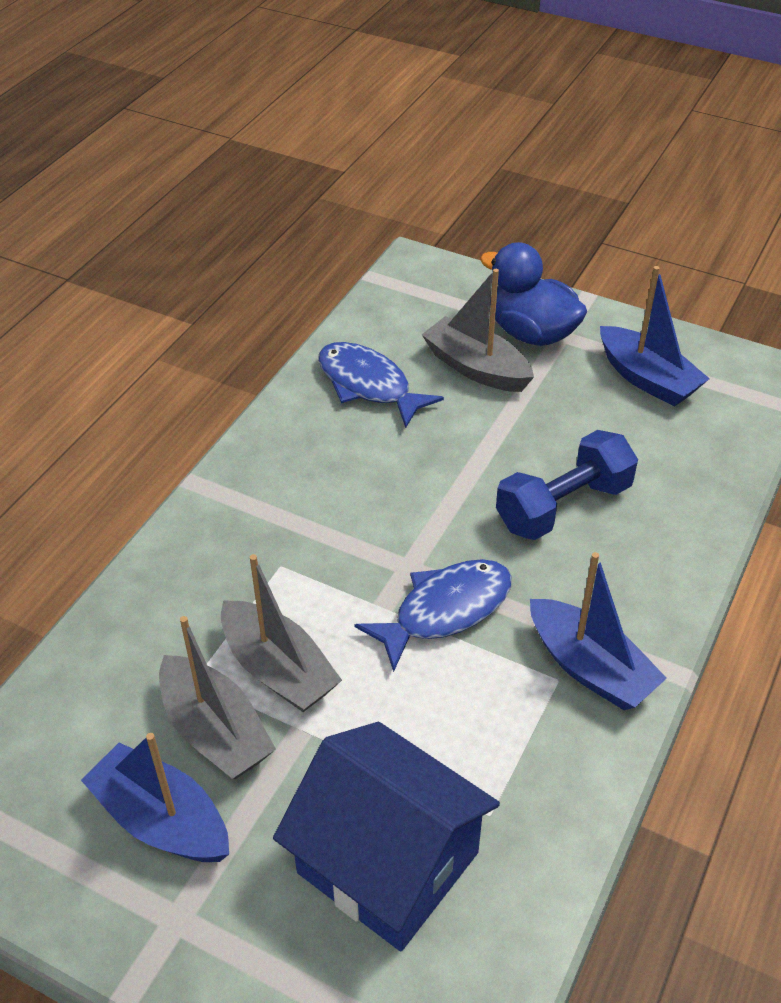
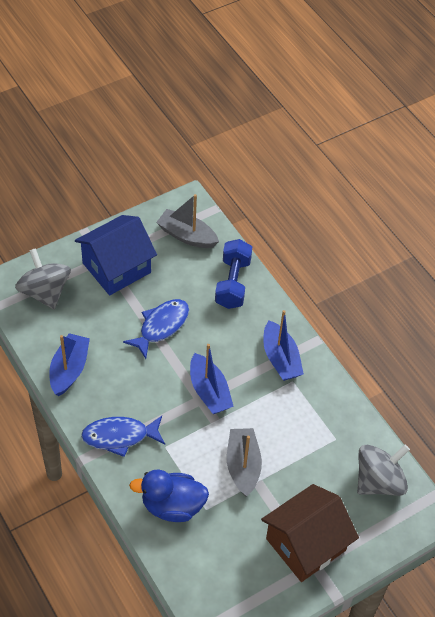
brown house: none = 0 -> [261,484,359,582] = 1
grey boat: [159,616,276,779] [221,554,342,712] [422,269,534,392] = 3 -> [156,194,219,248] [227,428,262,497] = 2
grey spinning top: none = 0 -> [15,248,71,309] [357,445,410,496] = 2

